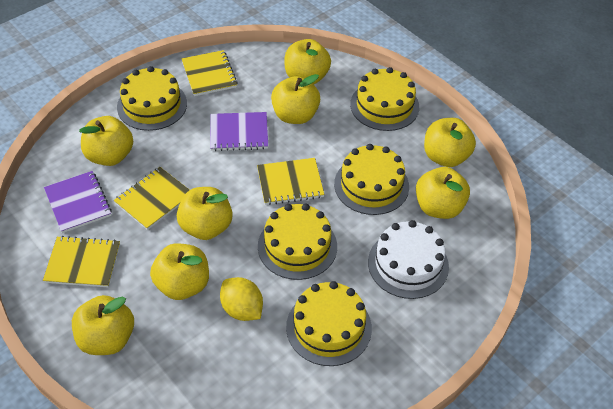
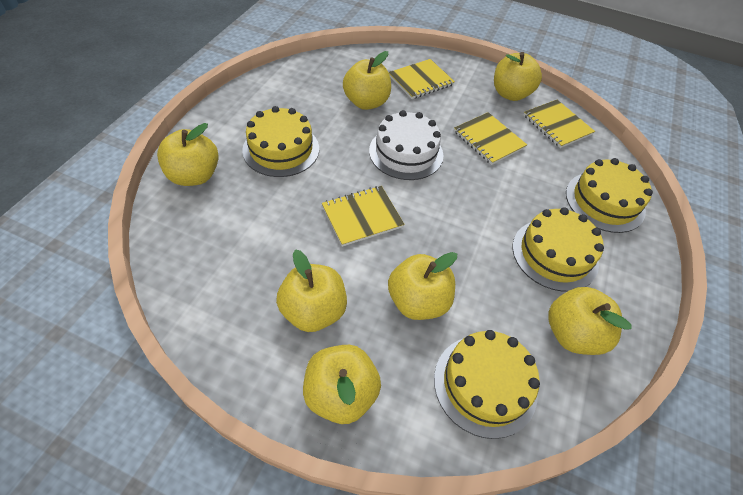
purple notebook: [44,171,112,233] [210,112,268,151] = 2 -> none = 0
yellow apple: [72,295,134,355] [79,116,133,166] [150,243,209,300] [177,187,233,240] [271,74,320,124] [284,39,331,85] [416,167,470,219] [424,118,476,167] = 8 -> [157,123,219,186] [276,249,347,332] [303,345,381,424] [343,51,391,110] [388,252,457,320] [494,52,542,101] [548,287,631,355] = 7
yellow cake: [117,66,187,131] [258,203,337,280] [286,281,372,366] [334,144,409,215] [350,67,419,131] = 5 -> [242,106,319,177] [434,330,540,439] [512,207,604,292] [566,158,653,233] = 4
yellow lemon: [220,277,263,321] = 1 -> none = 0

